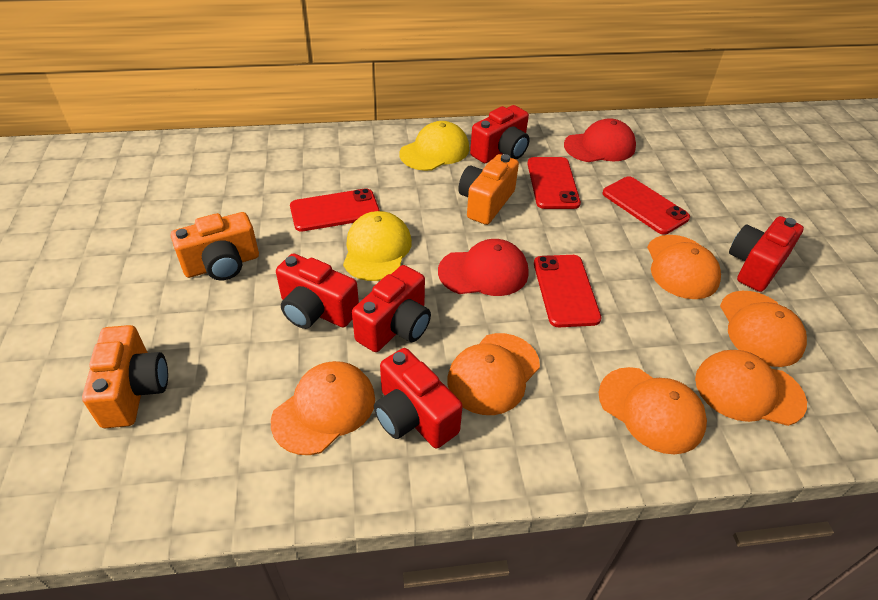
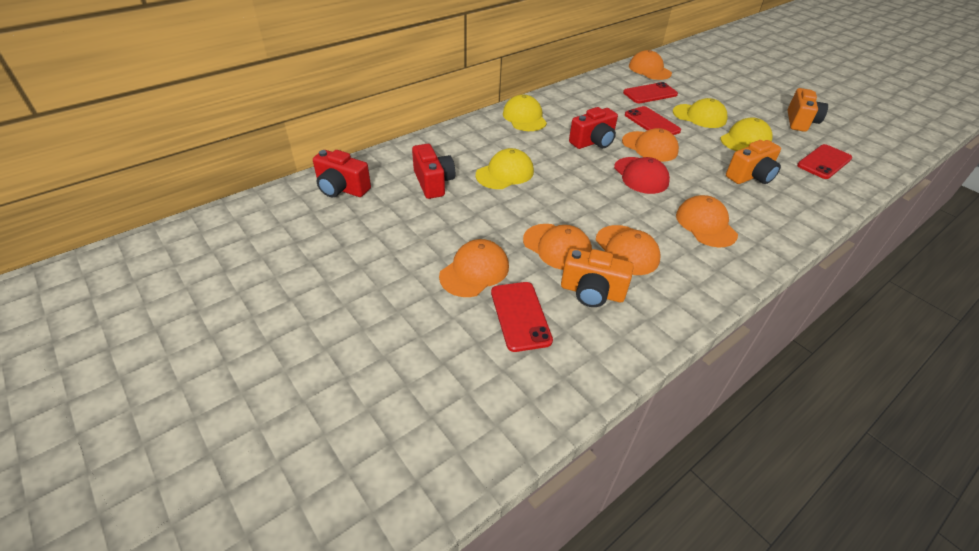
red camera: [276,253,359,329] [352,265,431,352] [374,348,463,448] [470,105,530,163] [729,216,804,292] = 5 -> [313,150,371,197] [412,144,455,199] [569,107,618,149] = 3
red cap: [438,239,529,296] [564,118,636,162] = 2 -> [614,157,670,194] = 1
yellow cap: [343,211,412,281] [400,121,469,171] = 2 -> [476,148,534,189] [503,95,547,131] [673,98,728,128] [721,117,773,151] = 4

